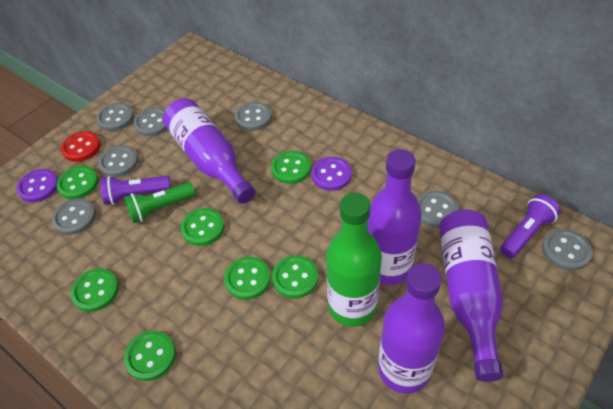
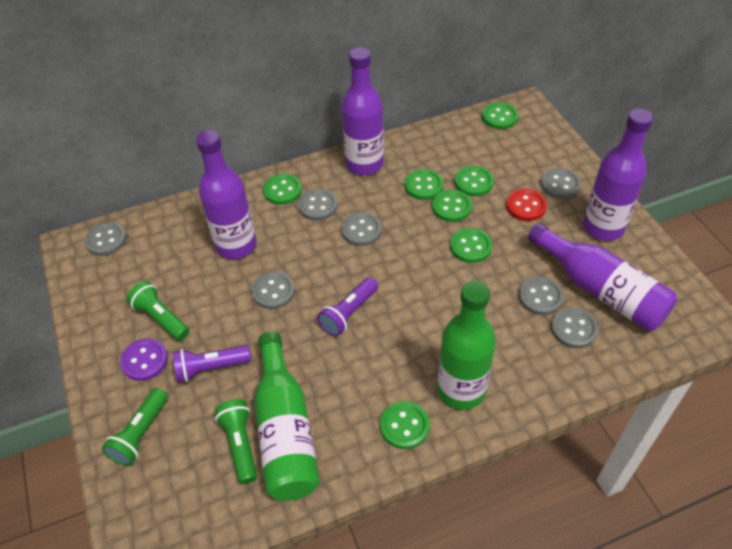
green bottle: [326,193,382,327] = 1 -> [254,331,320,501] [437,280,496,410] = 2
green flashlight: [124,182,195,223] = 1 -> [102,388,168,466] [127,281,189,341] [215,399,257,484] = 3
purple button: [16,169,58,203] [311,157,352,191] = 2 -> [120,338,168,381] = 1

